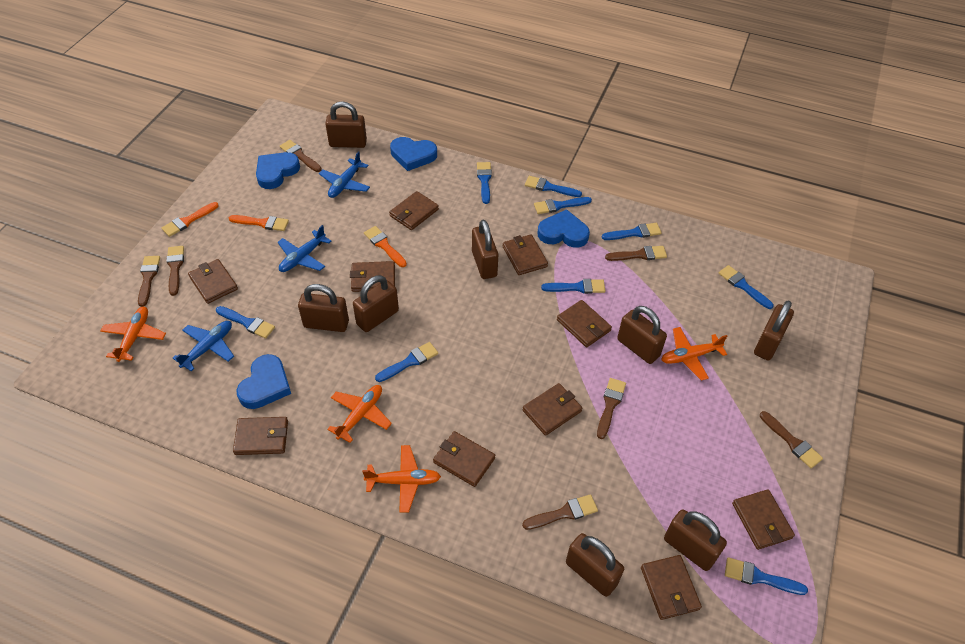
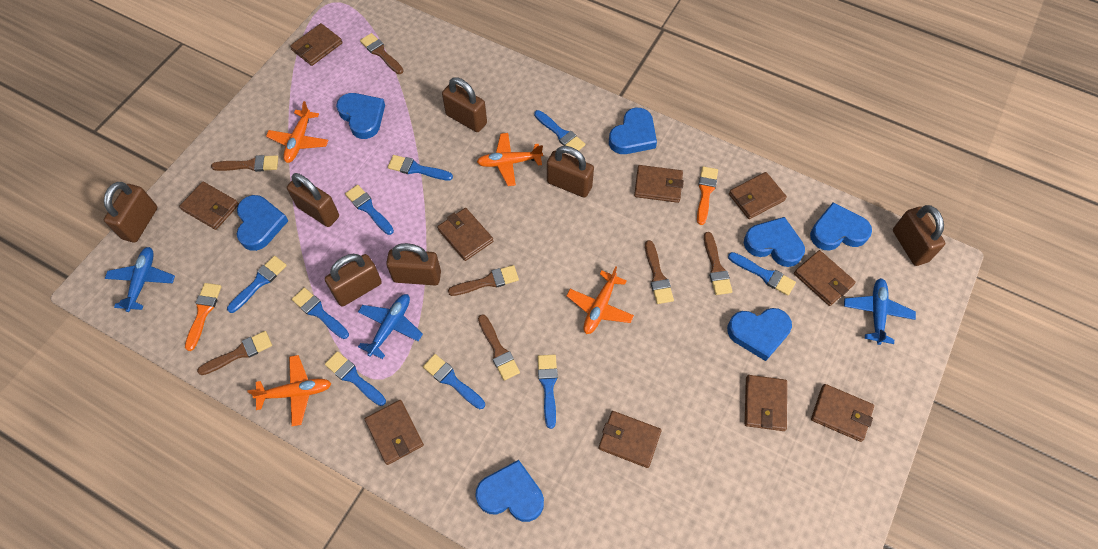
blue heart: [236,354,291,409] [256,152,300,189] [390,137,437,171] [537,209,590,248] = 4 -> [237,195,288,251] [336,93,385,139] [475,460,544,522] [609,108,657,154] [727,308,792,361] [744,217,805,267] [810,202,872,251] = 7
brown padlock: [298,284,349,332] [325,101,367,148] [353,275,399,332] [472,220,498,279] [566,533,624,597] [617,306,667,364] [664,509,727,571] [754,300,794,361] = 8 -> [104,182,158,243] [287,173,339,227] [325,254,382,306] [386,243,441,285] [442,77,487,132] [547,146,594,198] [893,205,945,266] = 7
orange brush: [161,202,219,237] [229,215,289,231] [364,226,407,267] = 3 -> [185,283,222,351] [697,166,718,225] = 2

